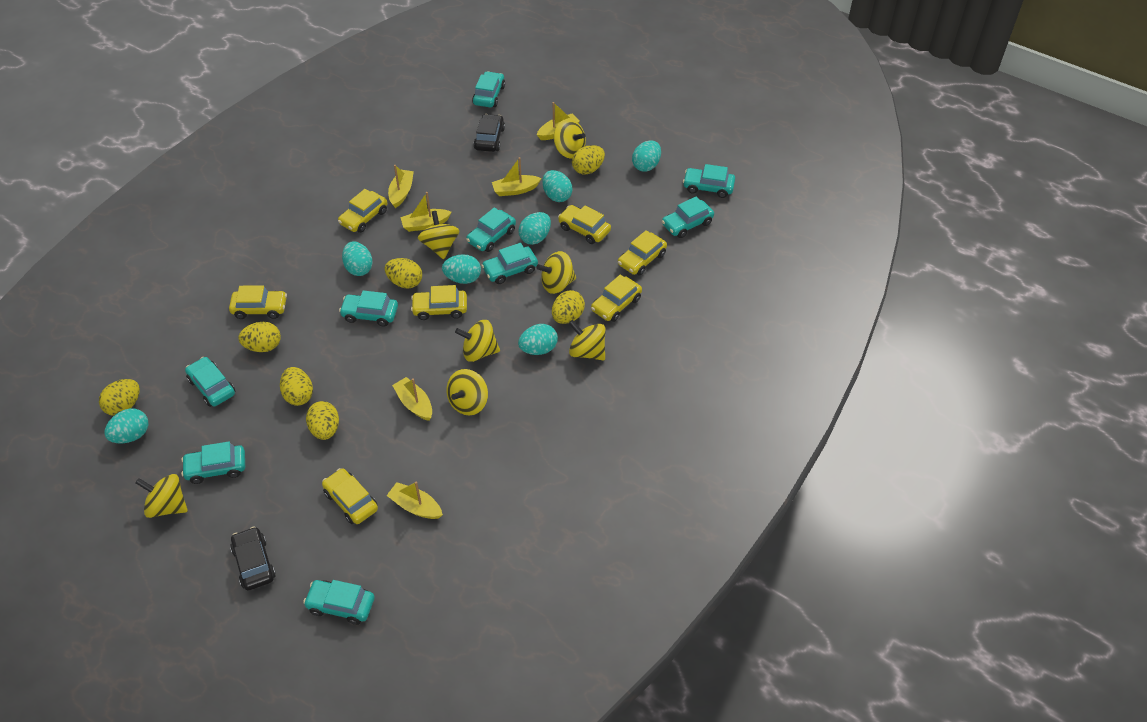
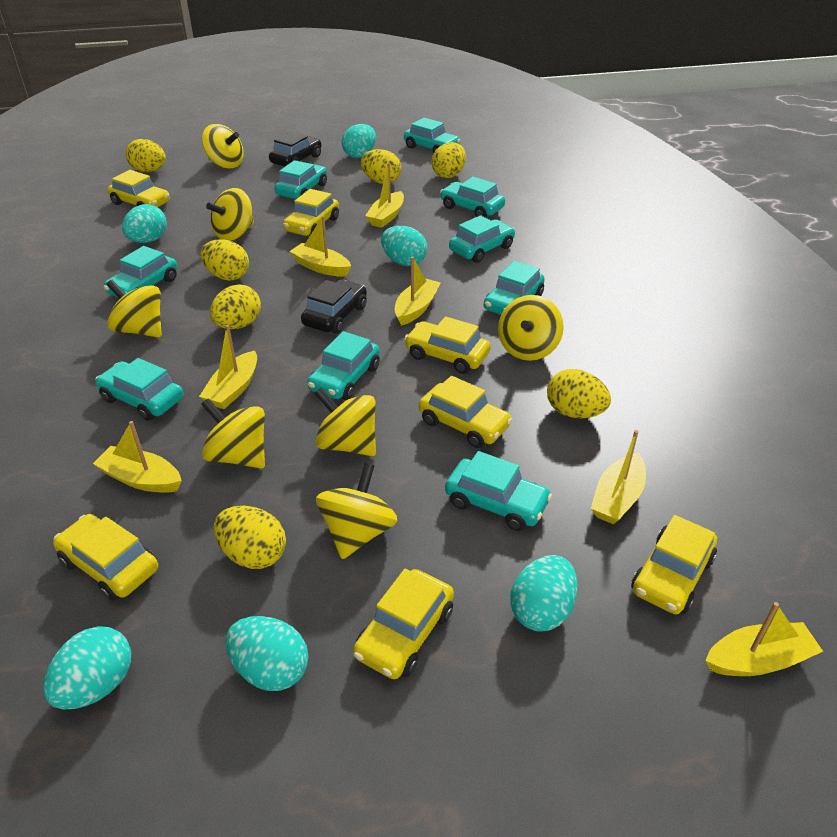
turquoise egg: [104,409,148,444] [342,241,373,276] [442,254,481,284] [518,212,551,245] [518,324,558,355] [542,170,573,202] [632,140,661,172] = 7 -> [43,626,131,710] [122,204,167,243] [226,616,308,691] [342,124,376,158] [381,226,427,266] [510,555,578,632] = 6
yellow boat: [386,481,443,519] [388,165,414,208] [392,377,432,421] [400,192,451,232] [492,157,542,196] [537,102,580,140] = 6 -> [93,421,182,493] [199,325,257,409] [289,215,351,277] [365,163,404,228] [395,256,441,326] [591,430,646,524] [705,602,823,676] = 7

